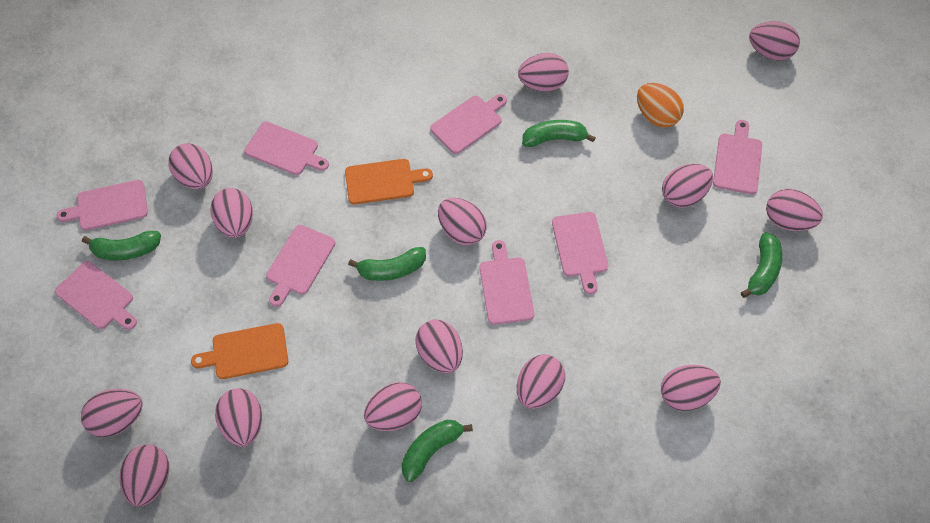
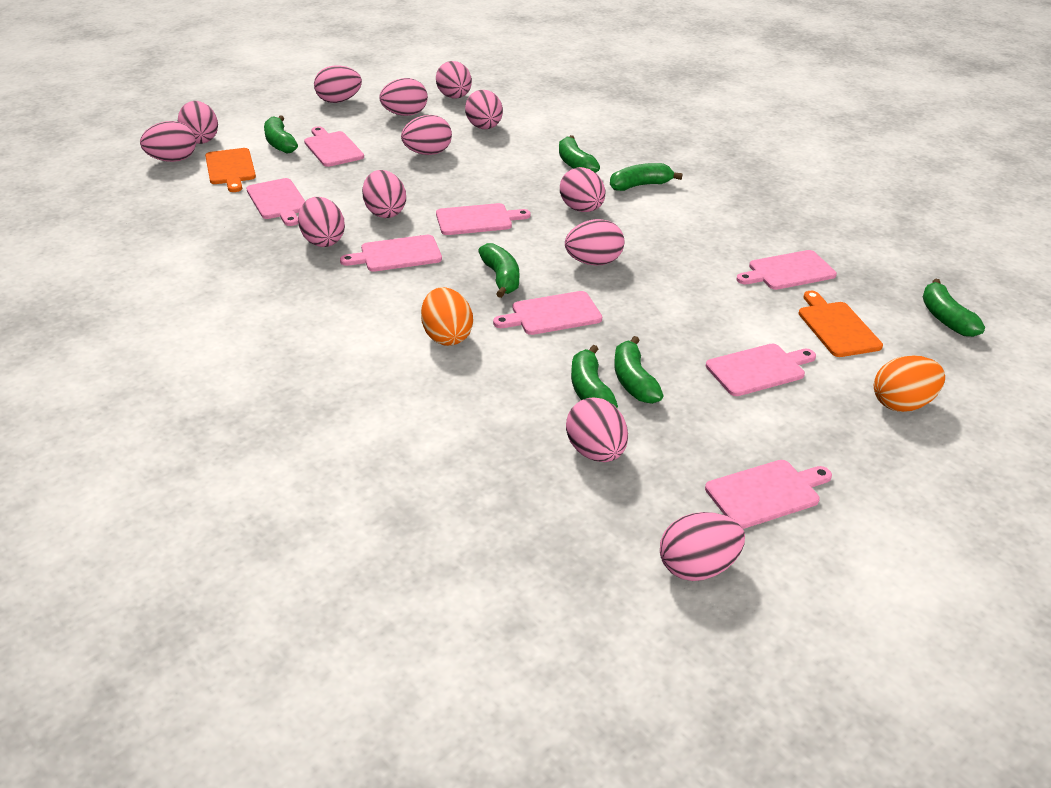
green banana: [82,231,161,261] [348,247,426,281] [402,420,473,482] [522,120,596,147] [741,232,782,298] = 5 -> [264,116,298,153] [478,243,519,298] [559,135,600,173] [571,345,618,408] [610,163,683,191] [614,336,664,404] [923,278,985,337] = 7
orange egg: [637,83,684,128] = 1 -> [421,287,473,346] [874,355,945,412] = 2
pink egg: [81,389,143,437] [120,444,169,507] [168,143,213,189] [210,188,253,238] [215,388,262,447] [364,382,422,431] [415,320,463,373] [438,198,487,245] [517,354,565,409] [518,53,569,92] [661,365,721,411] [662,164,713,207] [749,21,800,61] [766,189,823,231] = 14 -> [140,121,196,162] [178,101,218,144] [298,197,345,247] [314,65,362,103] [362,170,406,218] [379,78,428,116] [401,115,452,155] [436,61,472,99] [465,90,503,129] [560,167,605,212] [565,219,625,266] [566,398,628,462] [660,512,745,581] = 13

